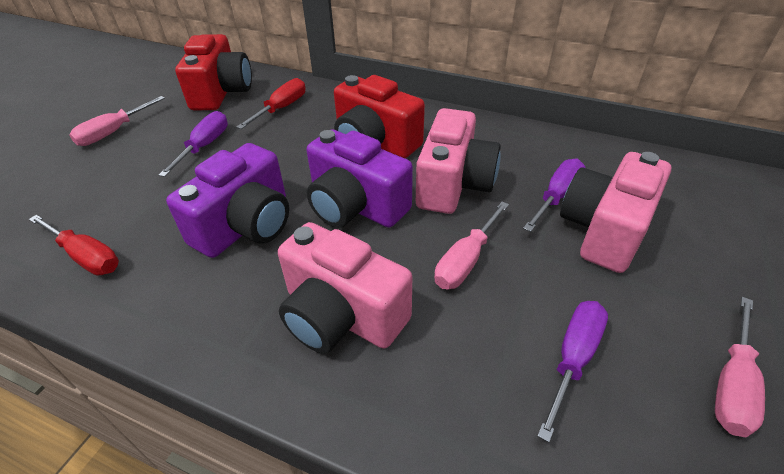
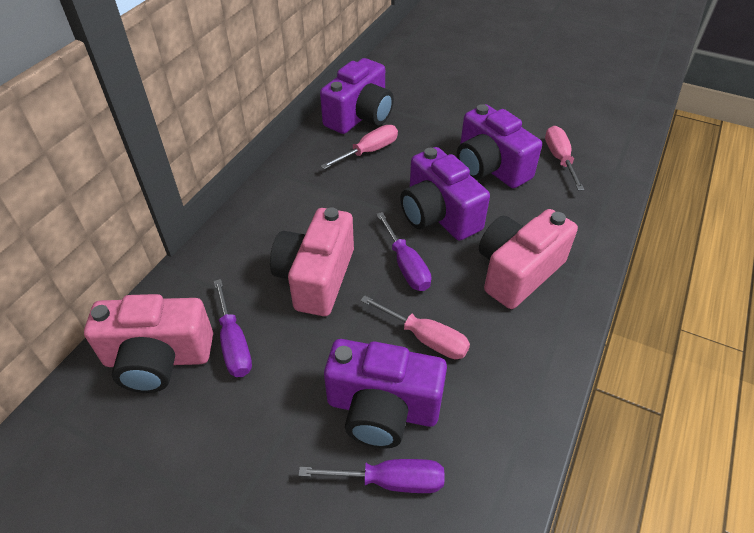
purple camera: [166,143,289,258] [306,129,413,228] = 2 -> [320,58,394,134] [324,339,447,449] [400,147,490,241] [457,104,542,188] = 4
red camera: [175,34,252,110] [334,75,425,158] = 2 -> none = 0
red screwdriver: [29,215,119,276] [237,78,305,129] = 2 -> none = 0

